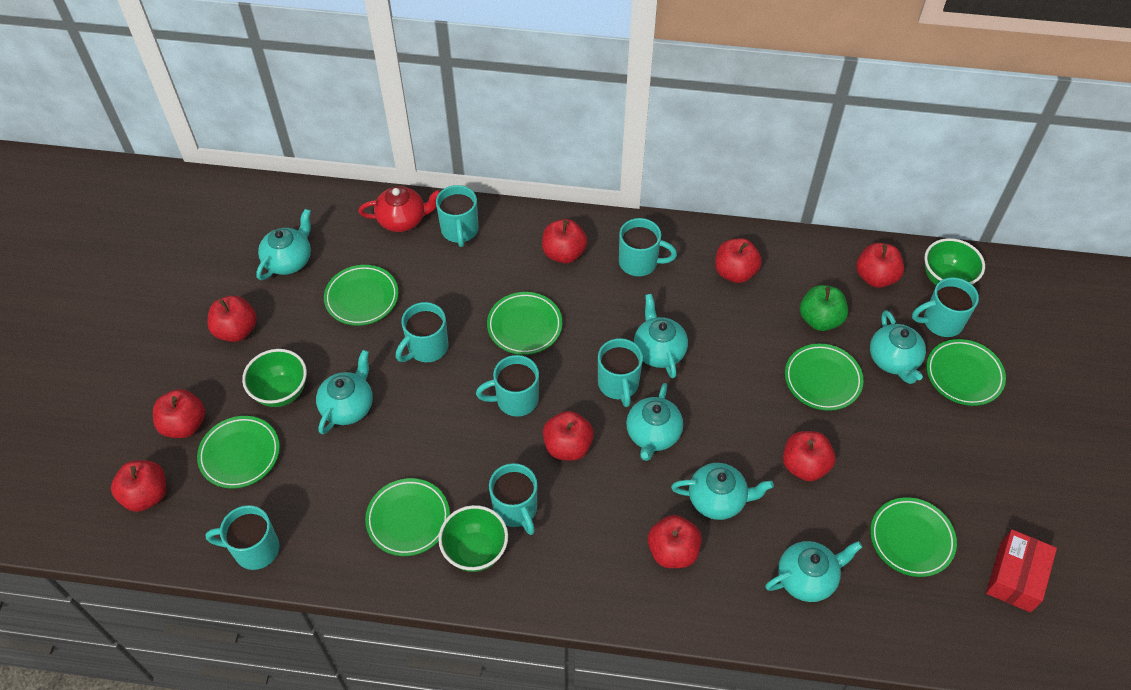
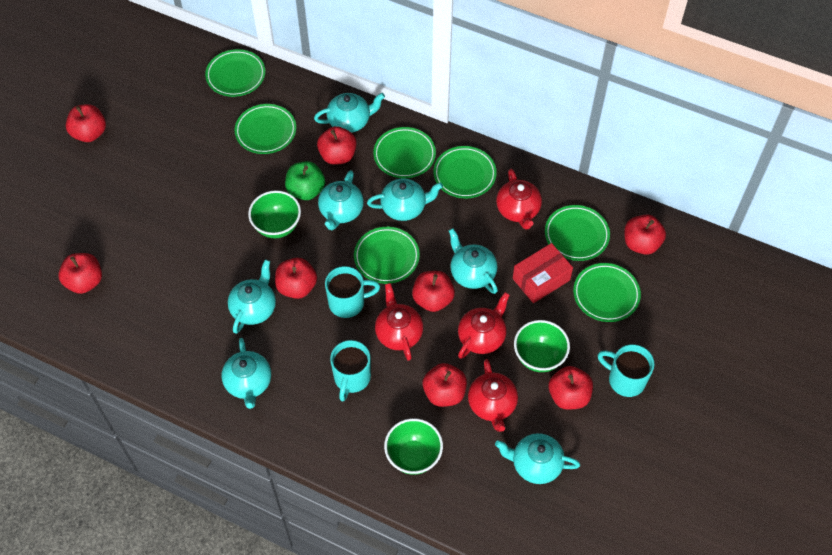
red apple: [111,460,166,512] [153,389,205,438] [207,296,257,342] [542,219,588,263] [543,411,594,461] [648,515,702,568] [715,238,762,283] [783,431,836,481] [857,243,904,288] = 9 -> [58,253,102,294] [66,104,106,142] [275,258,317,299] [317,126,357,165] [412,271,455,312] [423,363,467,407] [549,366,593,410] [624,214,666,255] = 8
red teapot: [359,186,441,232] = 1 -> [375,283,423,361] [458,292,510,359] [468,359,518,432] [496,169,542,230] = 4
turquoise mug: [206,505,280,570] [396,302,448,362] [436,185,478,247] [476,355,539,417] [489,463,537,535] [598,338,643,407] [619,218,677,276] [912,277,979,337] = 8 -> [325,266,380,318] [330,340,371,401] [598,344,655,397] = 3

